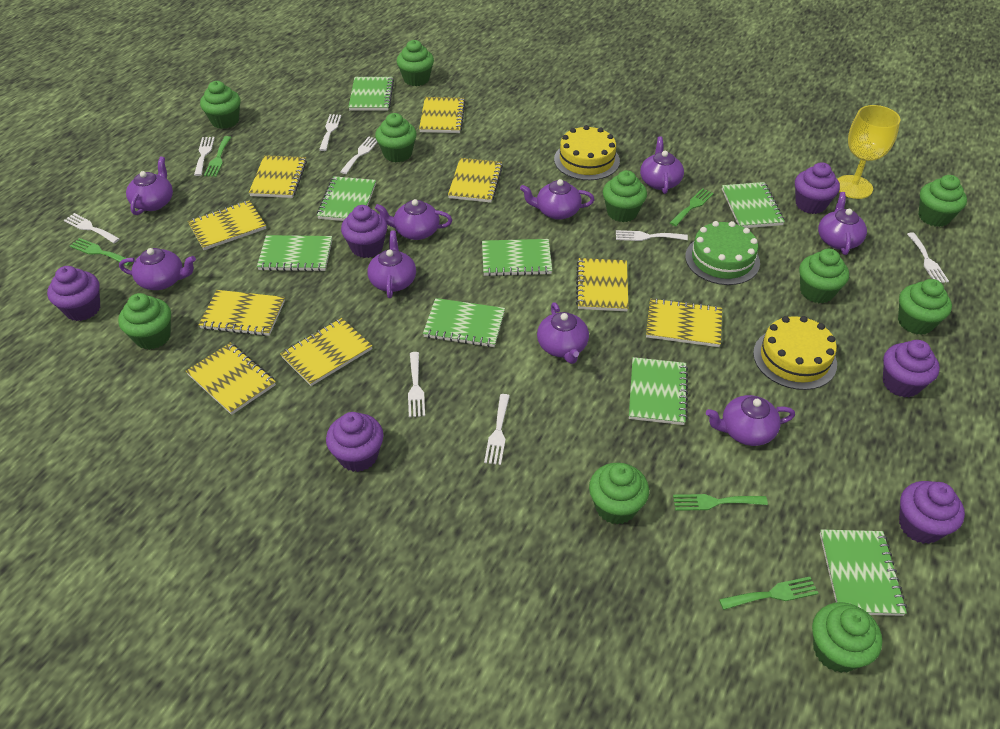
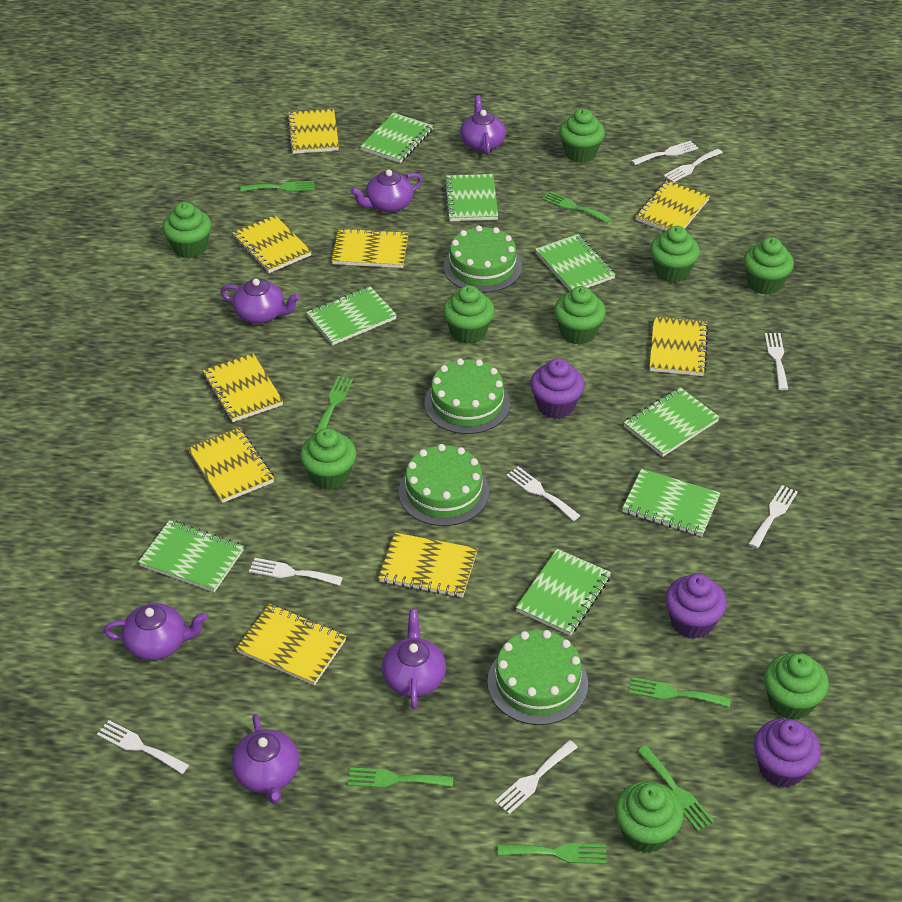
green cake: [685,221,760,285] = 1 -> [399,444,489,526] [424,358,510,434] [443,225,522,293] [487,630,588,725] = 4
green cupcake: [118,293,171,350] [200,81,240,129] [375,113,417,162] [397,40,434,86] [589,463,649,525] [603,170,647,222] [799,249,849,303] [812,602,882,673] [898,279,952,335] [919,175,967,227] = 10 -> [162,202,211,258] [300,428,356,490] [443,285,494,344] [554,286,606,345] [559,109,605,163] [615,781,684,853] [650,226,700,283] [743,237,794,295] [764,653,829,720] = 9
green fork: [70,238,132,266] [204,136,231,177] [670,188,714,226] [673,494,768,511] [719,577,818,610] = 5 -> [241,181,315,192] [314,376,353,434] [348,767,453,788] [498,843,607,864] [542,191,612,223] [629,677,731,707] [637,746,714,831] = 7
purple cupcake: [47,266,100,321] [326,412,384,472] [341,205,387,258] [795,162,840,214] [883,340,940,398] [899,481,965,544] = 6 -> [530,358,585,419] [665,574,727,639] [754,718,821,788] = 3
purple teapot: [119,248,196,290] [126,157,173,215] [367,230,416,298] [375,199,452,240] [520,179,595,220] [537,302,589,364] [640,136,684,194] [706,395,795,446] [818,192,867,255] = 9 -> [103,603,207,660] [220,278,300,324] [231,714,299,804] [351,169,423,213] [382,610,446,709] [460,95,506,155] = 6
yellow cake: [554,125,620,180] [753,316,837,390] = 2 -> none = 0
yellow goblet: [837,105,900,199] = 1 -> none = 0

